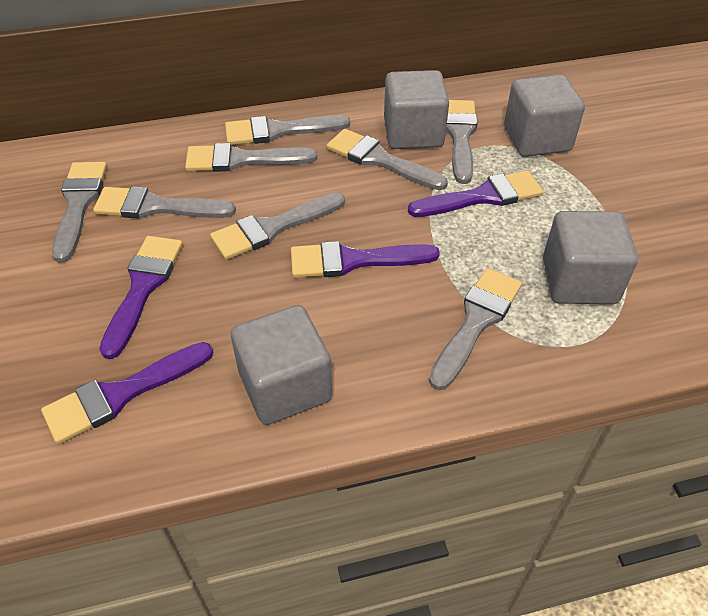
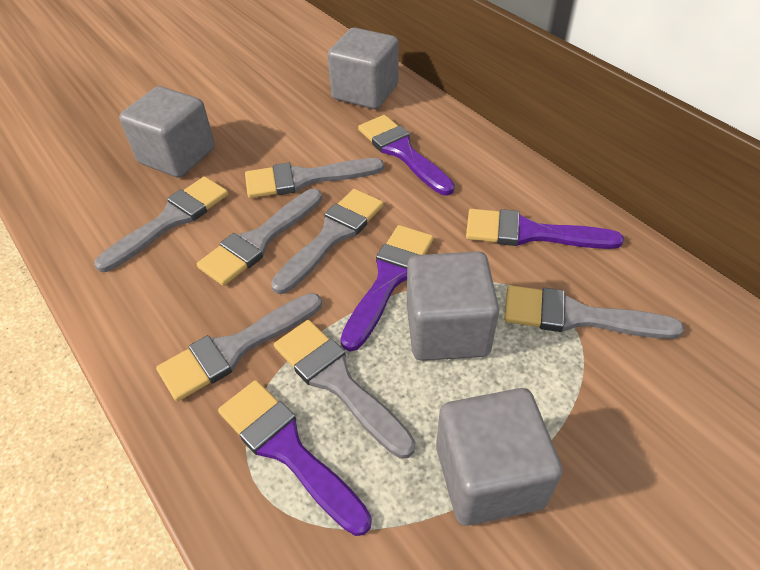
grey brush: [52,162,107,263] [93,186,236,219] [185,143,317,172] [210,193,345,260] [225,115,350,145] [326,129,448,190] [429,268,522,390] [446,100,478,184] = 8 -> [94,177,228,272] [156,293,322,402] [197,189,322,286] [245,158,384,198] [271,189,383,294] [274,320,415,459] [504,285,684,339] = 7

